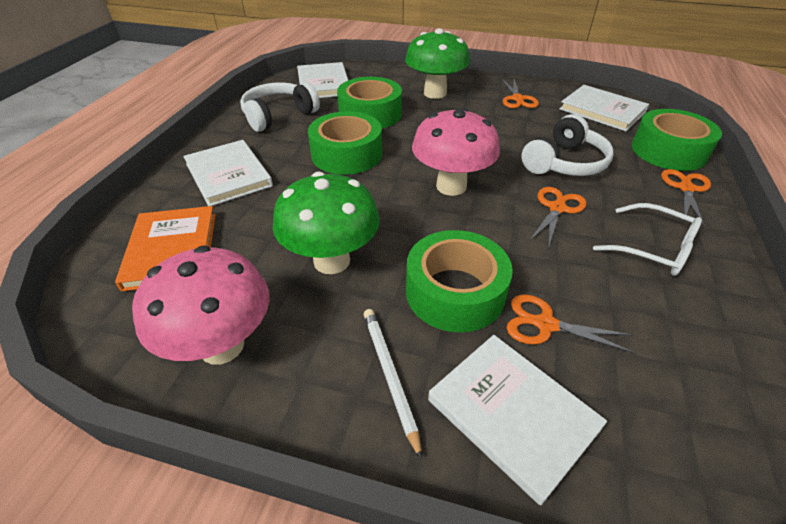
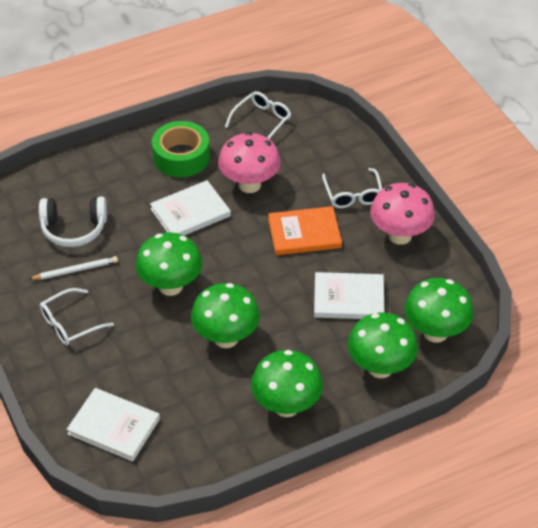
green mushroom: [273,172,380,274] [405,28,470,99] = 2 -> [136,232,202,296] [191,283,260,348] [251,350,323,417] [348,313,418,378] [405,278,474,343] = 5
green tape: [308,111,382,175] [337,77,402,128] [406,230,513,333] [631,109,722,171] = 4 -> [152,121,210,177] = 1
orange scissors: [502,79,539,108] [507,295,636,354] [530,187,587,248] [661,169,711,226] = 4 -> none = 0
white book: [184,140,273,206] [297,62,348,98] [428,335,607,505] [559,85,649,131] = 4 -> [67,388,160,462] [150,180,231,236] [314,272,384,319] = 3
white glasses: [593,203,702,276] = 1 -> [40,288,114,345] [225,91,291,139] [322,168,382,208] = 3
white headphones: [240,82,320,132] [521,114,614,176] = 2 -> [39,197,107,247] = 1

